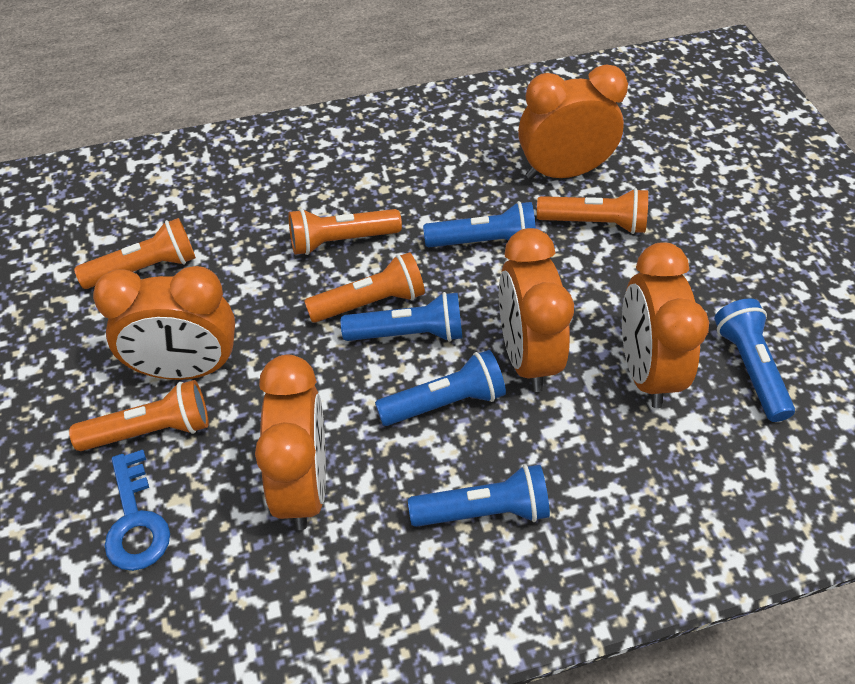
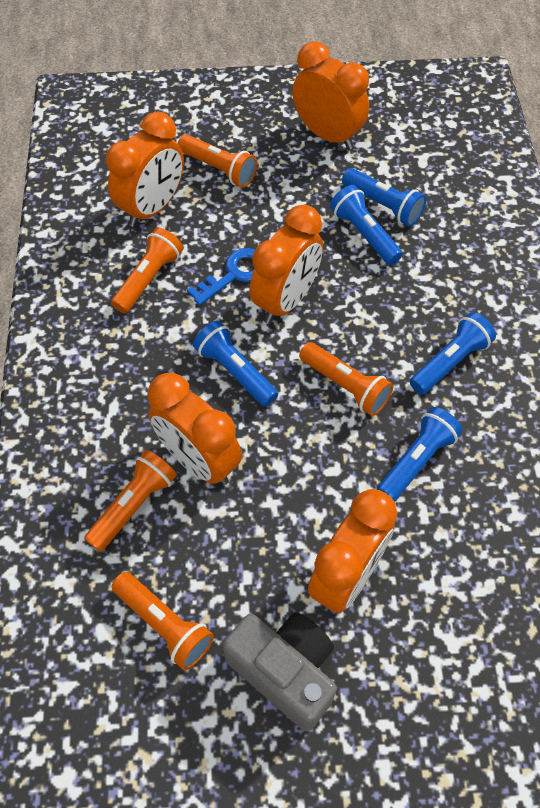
grey camera: none = 0 -> [223,613,337,731] = 1

